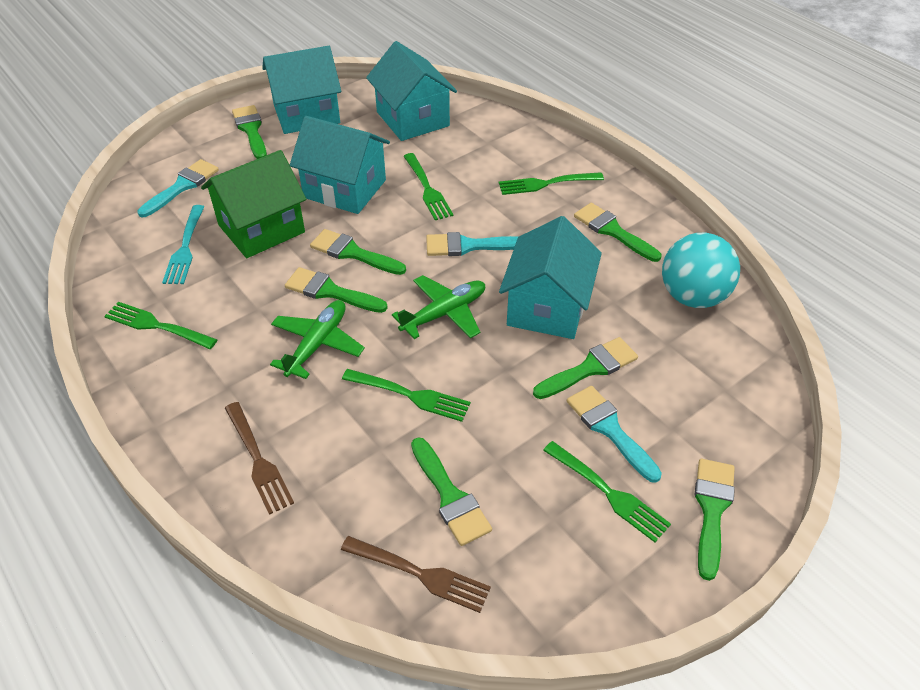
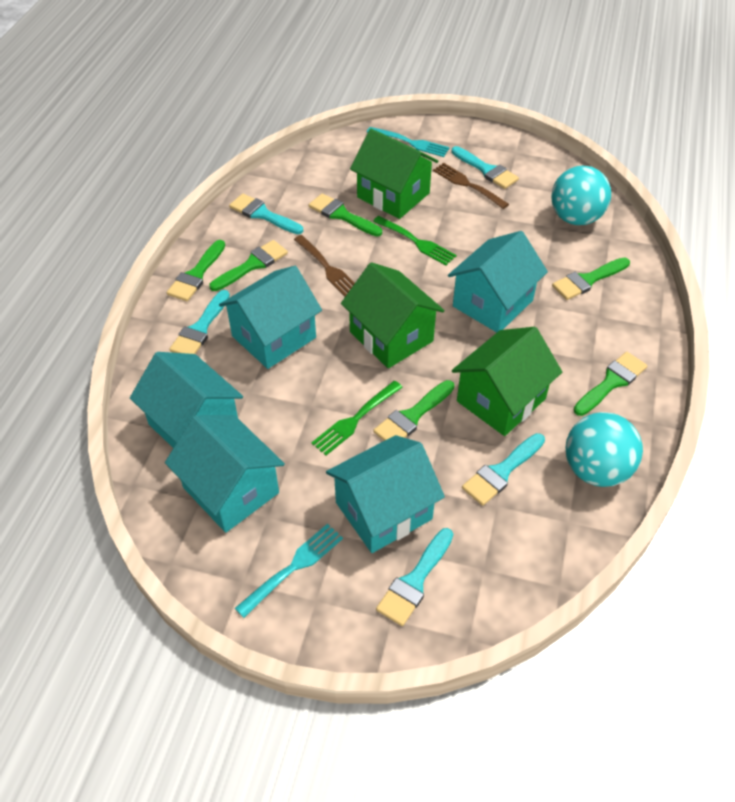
green brush: [232,105,267,159] [285,267,388,313] [310,229,406,275] [411,437,492,546] [533,337,638,399] [574,203,661,262] [695,459,735,581] = 7 -> [167,240,225,301] [209,240,288,291] [309,193,382,236] [373,380,454,441] [552,257,630,300] [573,352,647,416] = 6
green fork: [104,302,218,349] [342,369,471,422] [403,153,454,220] [499,172,604,195] [543,441,671,542] = 5 -> [311,381,403,455] [373,216,457,265] = 2
green house: [201,150,306,258] = 1 -> [341,262,445,368] [350,129,438,219] [452,327,562,436] = 3
green plane: [270,300,365,379] [392,275,485,339] = 2 -> none = 0
turquoise ball: [662,233,740,308] = 1 -> [551,166,611,225] [565,412,643,487] = 2
turquoise brush: [137,159,219,217] [426,232,519,256] [567,386,662,483] = 3 -> [169,290,230,354] [229,194,303,234] [376,528,453,626] [451,146,519,189] [462,433,545,506] = 5
turquoise fork: [162,205,204,284] = 1 -> [235,524,343,618] [367,127,450,157] = 2
turquoise house: [262,46,341,134] [290,116,390,214] [366,41,457,141] [499,216,602,339] = 4 -> [130,352,243,448] [165,415,285,533] [219,266,322,369] [326,435,445,553] [448,231,548,332] = 5

